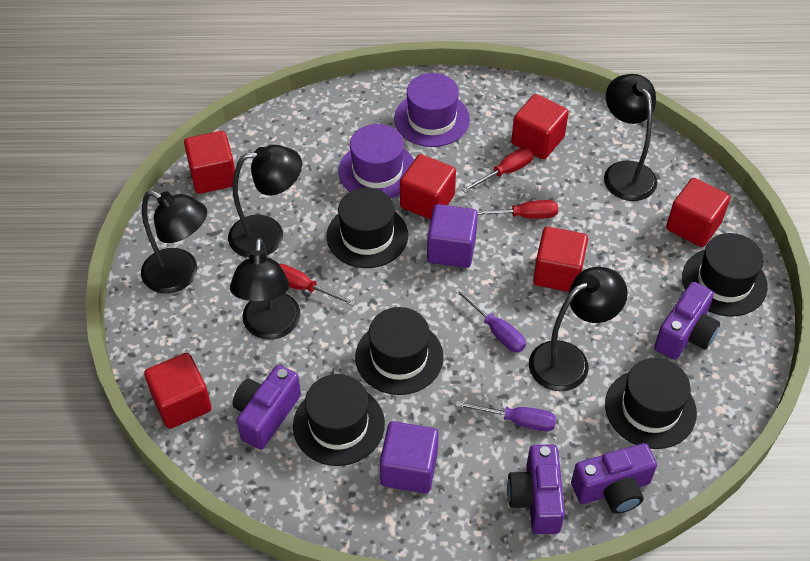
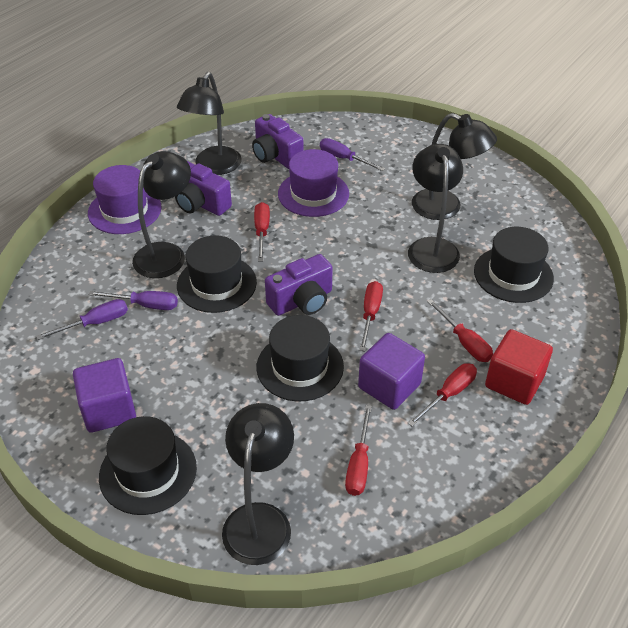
black hat: [293,374,385,466] [327,188,408,268] [355,307,444,395] [605,358,697,449] [682,233,768,317] = 5 -> [99,416,197,515] [177,235,257,313] [257,315,344,401] [474,227,554,303] = 4
purple camera: [233,365,301,450] [507,445,565,534] [571,443,657,514] [654,282,720,360] = 4 -> [175,161,232,216] [252,114,303,169] [265,254,333,316] = 3
purple screwdriver: [454,287,526,352] [455,401,556,431] = 2 -> [36,299,128,340] [89,291,178,310] [320,138,385,171] = 3
red cube: [144,353,212,429] [184,131,235,194] [400,154,456,220] [511,94,569,159] [533,227,588,292] [666,178,730,247] = 6 -> [485,329,553,405] = 1
red screwdriver: [279,264,356,306] [462,148,534,193] [477,200,558,219] = 3 -> [254,202,270,261] [345,405,372,496] [359,281,383,351] [408,363,477,427] [427,299,493,362] = 5

